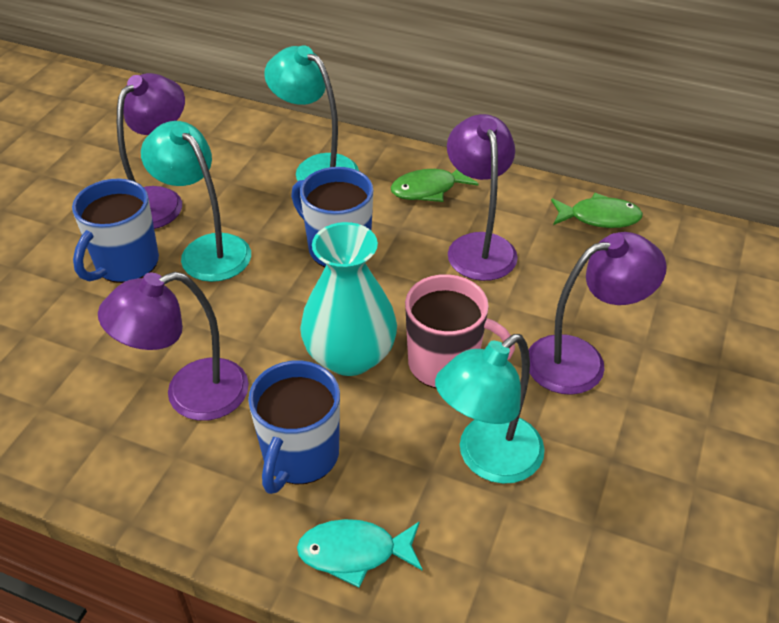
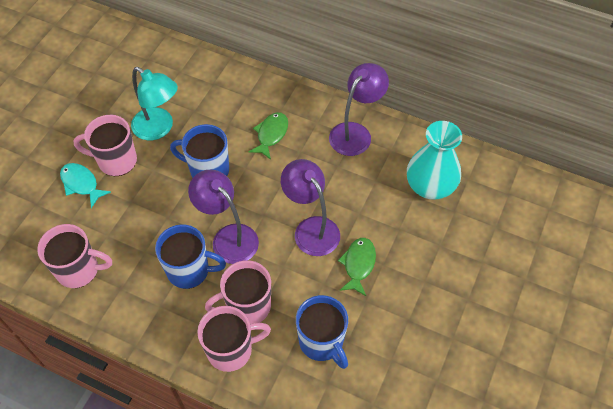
pink mug: [405,274,515,389] = 1 -> [37,224,112,288] [73,115,137,176] [197,306,271,372] [205,260,271,324] = 4
purple lamp: [98,272,249,421] [117,73,185,229] [447,114,518,281] [528,232,667,395] = 4 -> [188,170,259,264] [281,159,340,256] [329,63,389,156] = 3
turquoise lamp: [141,121,251,282] [264,45,359,181] [435,334,545,484] = 3 -> [131,67,178,140] = 1

